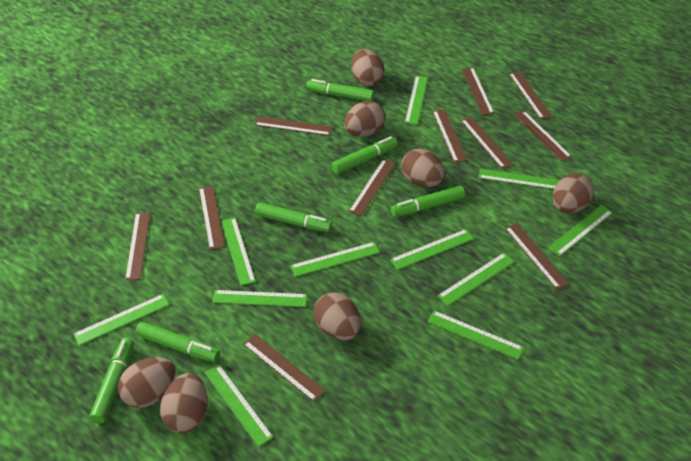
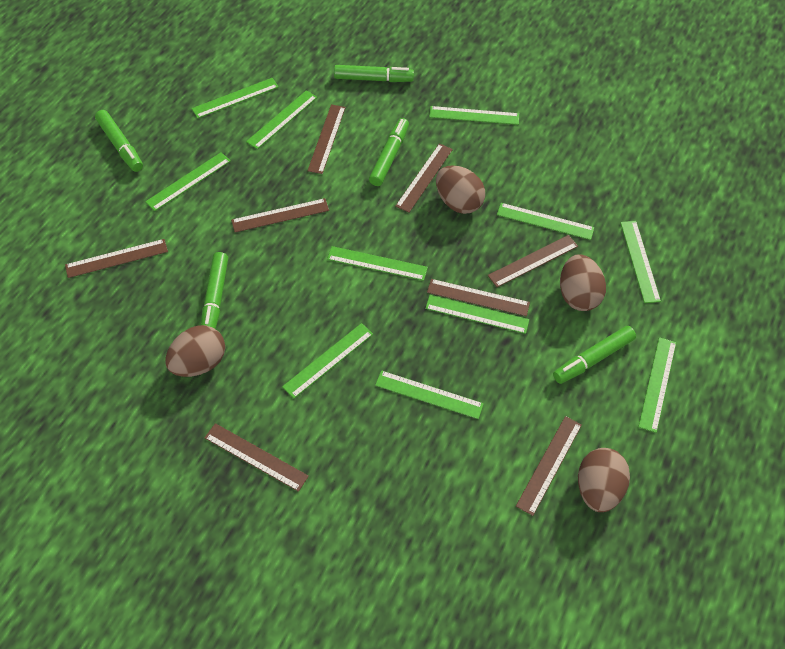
brown egg: [118,357,176,408] [160,373,208,433] [314,292,361,340] [344,101,385,137] [351,49,384,86] [401,149,445,187] [553,173,594,213] = 7 -> [165,325,225,377] [436,165,485,214] [560,254,606,311] [578,448,630,512] = 4
brown ruler: [125,212,150,280] [199,186,225,249] [243,334,326,402] [255,117,333,136] [349,159,395,216] [432,109,467,163] [461,117,513,169] [462,67,494,115] [505,223,569,290] [509,72,552,119] [514,111,572,161] = 11 -> [65,239,168,278] [204,423,309,492] [231,198,329,232] [307,104,346,174] [395,143,453,212] [427,279,530,316] [488,235,578,287] [516,416,582,516] = 8
green marker: [89,338,134,423] [136,322,220,362] [255,202,332,232] [306,79,374,101] [331,136,398,174] [391,185,465,217] = 6 -> [95,110,143,172] [201,252,228,329] [334,65,414,82] [369,118,409,186] [553,326,636,384] = 5

